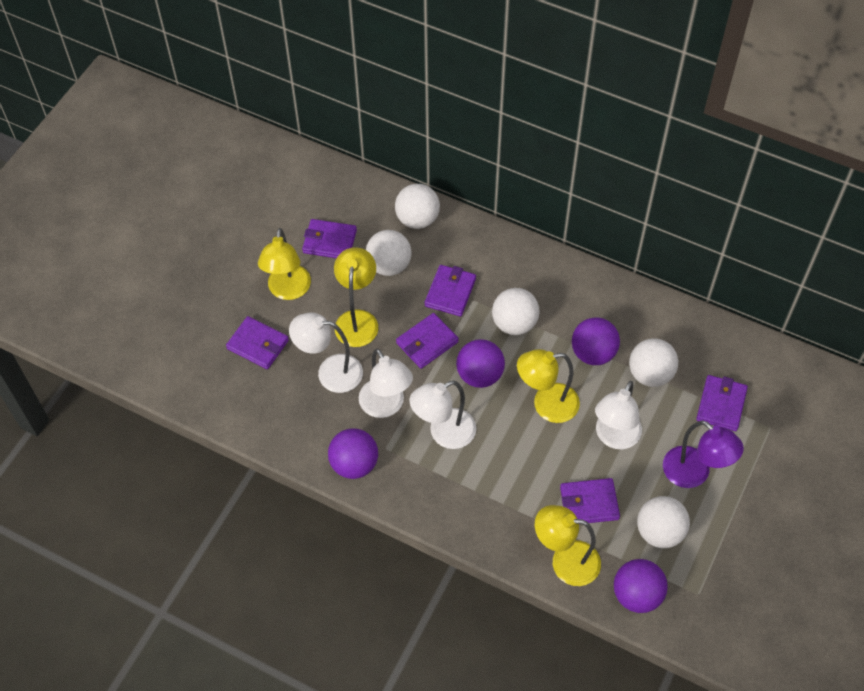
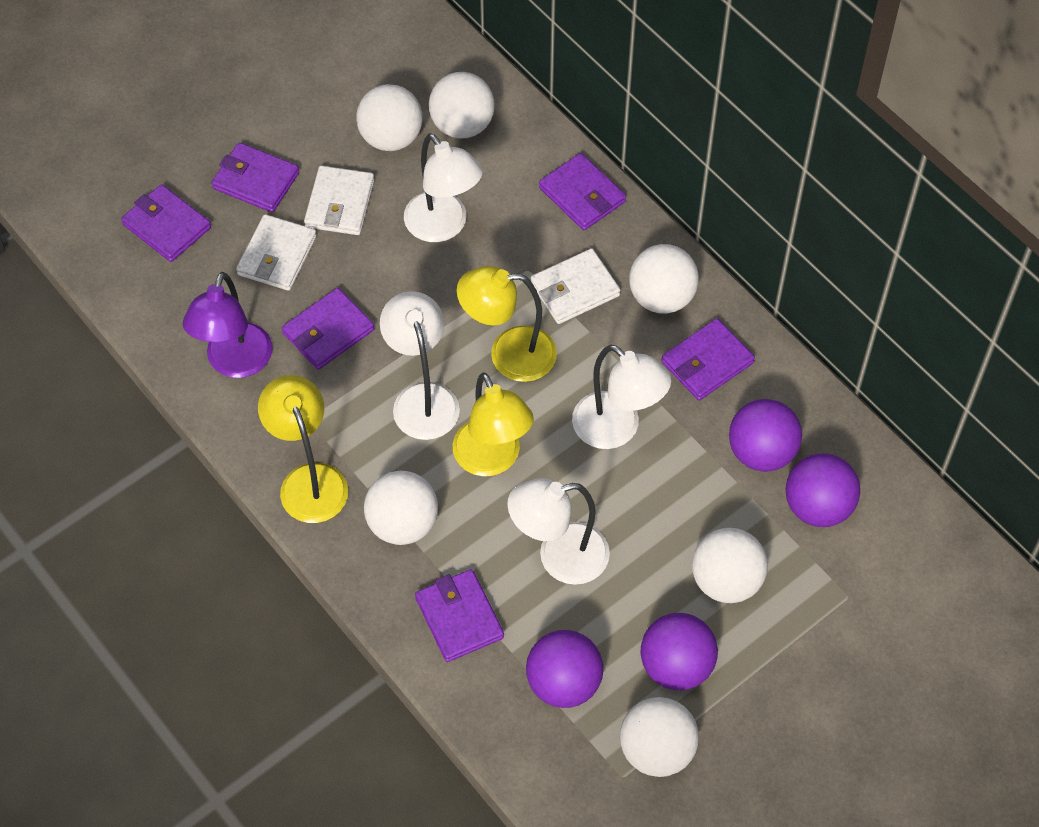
white ball: [366,230,412,276] [395,184,440,229] [492,288,540,335] [629,338,678,387] [637,496,690,548] = 5 -> [356,84,423,151] [364,471,438,545] [429,72,495,139] [620,697,699,777] [629,244,699,314] [692,528,768,603] = 6
white wallet: none = 0 -> [236,214,317,291] [304,166,374,235] [531,249,620,324] = 3
yellow lamp: [258,228,311,300] [334,247,378,347] [517,349,580,423] [535,505,601,586] = 4 -> [258,375,348,523] [453,373,534,476] [457,266,557,382] = 3

